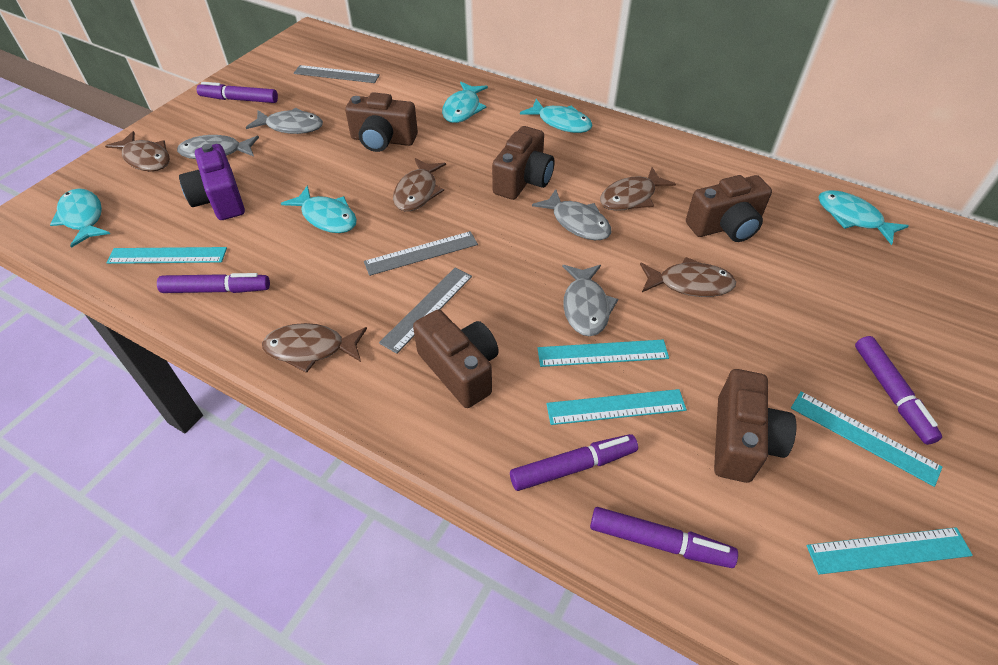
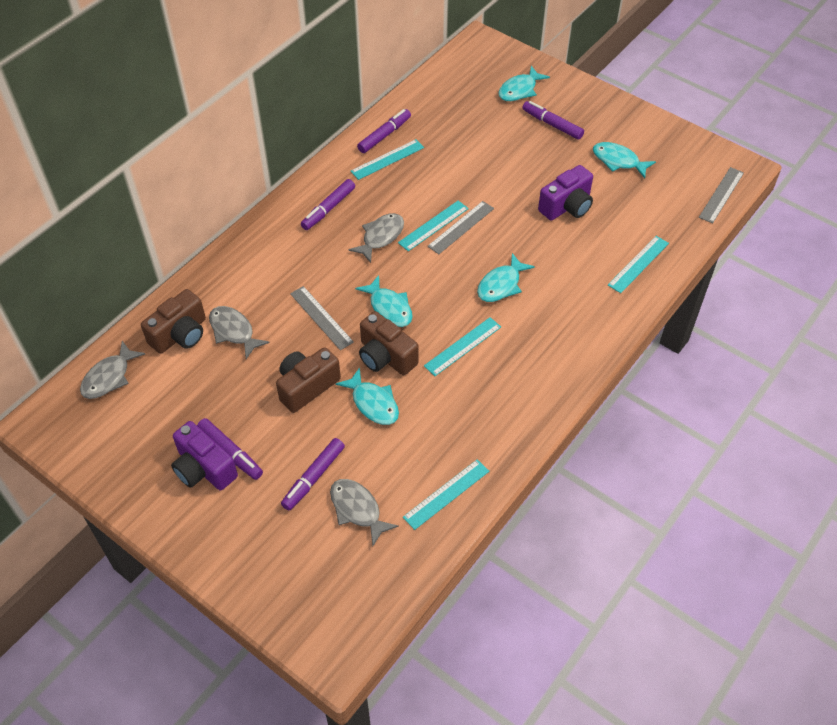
brown camera: [345,92,418,152] [413,309,499,408] [492,126,554,200] [686,175,772,242] [714,369,796,483] = 5 -> [141,289,206,354] [276,347,341,413] [359,311,419,375] = 3
brown fish: [105,131,170,171] [262,323,367,373] [393,158,446,211] [600,167,676,211] [640,257,736,297] = 5 -> none = 0
purple camera: [179,144,245,220] = 1 -> [171,421,238,490] [538,165,593,220] = 2

